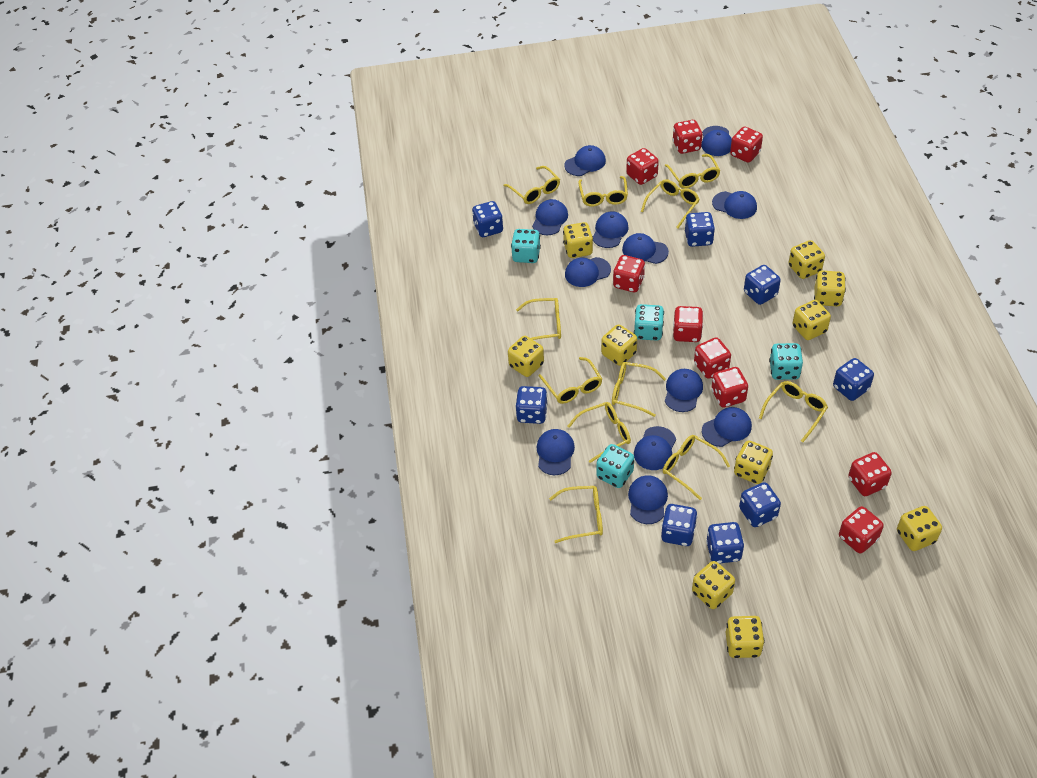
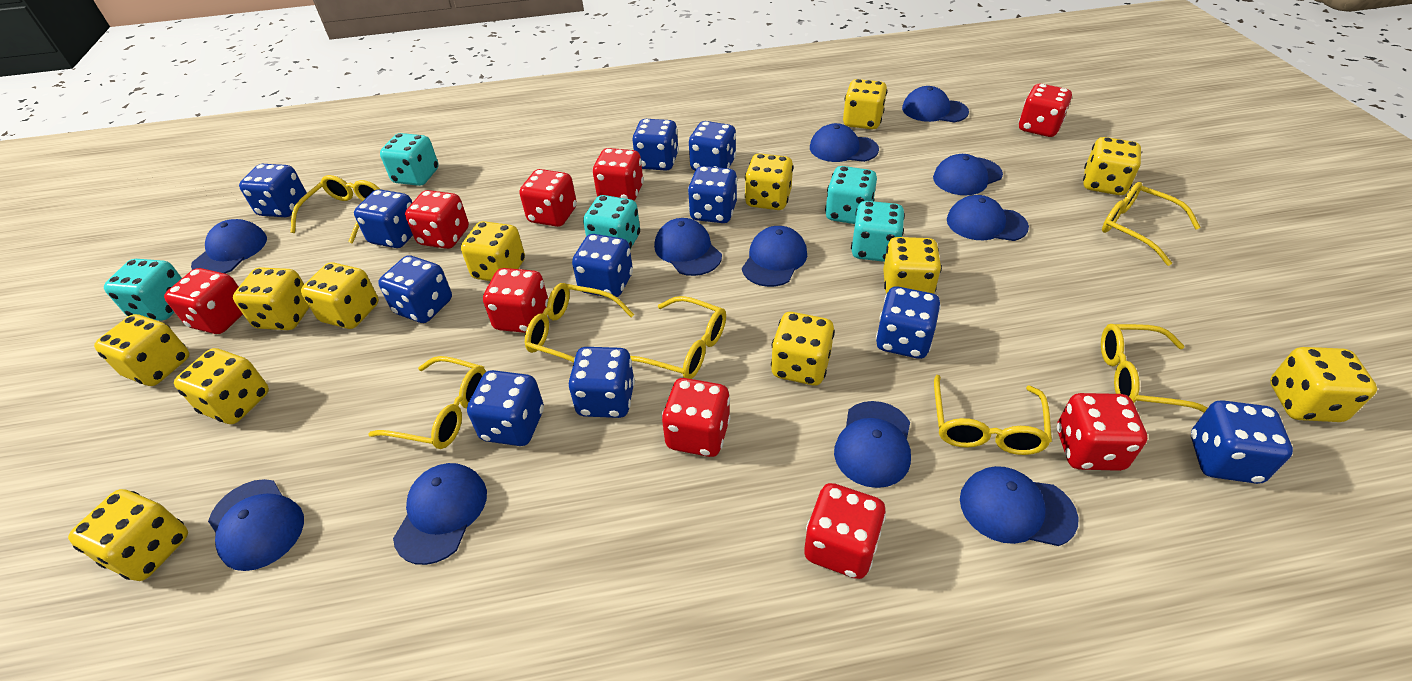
blue cap: [532,199,568,235] [537,429,575,475] [564,145,606,176] [565,257,611,287] [593,211,629,248] [622,233,669,264] [628,475,668,524] [634,426,676,470] [665,369,703,412] [701,126,732,156] [702,407,752,447] [712,191,757,219] = 12 -> [191,219,267,274] [208,479,304,571] [393,463,487,565] [654,218,722,276] [742,226,807,287] [810,123,879,162] [834,401,911,488] [902,86,969,123] [933,154,1003,195] [947,195,1029,241] [960,466,1078,546] = 11
blue dice: [472,201,503,237] [515,386,547,424] [661,504,698,546] [685,212,715,247] [706,522,744,564] [739,482,781,527] [744,265,781,305] [833,358,874,401] = 8 -> [239,164,307,217] [354,189,413,248] [378,256,452,323] [467,370,544,446] [569,347,635,418] [572,234,633,297] [632,119,679,170] [688,166,737,223] [689,121,736,170] [876,287,941,359] [1191,400,1293,484] = 11
turquoise dice: [511,229,541,263] [596,444,634,488] [634,304,664,341] [769,343,803,380] = 4 -> [104,259,182,321] [380,133,439,186] [583,195,640,249] [825,166,877,224] [851,201,905,262] = 5
yellow dice: [508,336,544,377] [563,222,593,258] [601,324,637,366] [692,561,735,609] [726,616,765,658] [734,440,773,484] [788,240,825,279] [792,300,831,340] [814,270,846,306] [897,506,942,551] = 10 -> [68,489,188,581] [94,314,189,386] [174,348,269,424] [233,267,310,330] [301,262,379,329] [461,221,525,281] [745,153,793,210] [771,312,835,385] [843,79,887,129] [883,237,942,294] [1083,137,1141,195] [1270,347,1377,422] = 12
yellow glasses: [504,166,560,204] [516,298,561,340] [539,357,602,404] [549,486,603,543] [568,402,631,463] [578,176,628,206] [612,362,666,417] [641,179,700,228] [663,435,730,500] [665,154,721,188] [759,381,828,442] = 11 -> [290,175,380,244] [368,356,486,449] [525,283,635,362] [630,296,726,379] [934,375,1052,455] [1101,324,1207,412] [1102,182,1201,266] = 7

